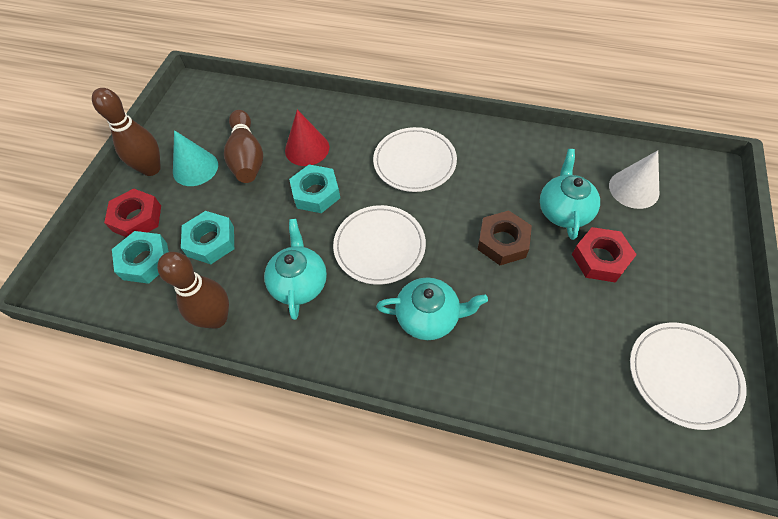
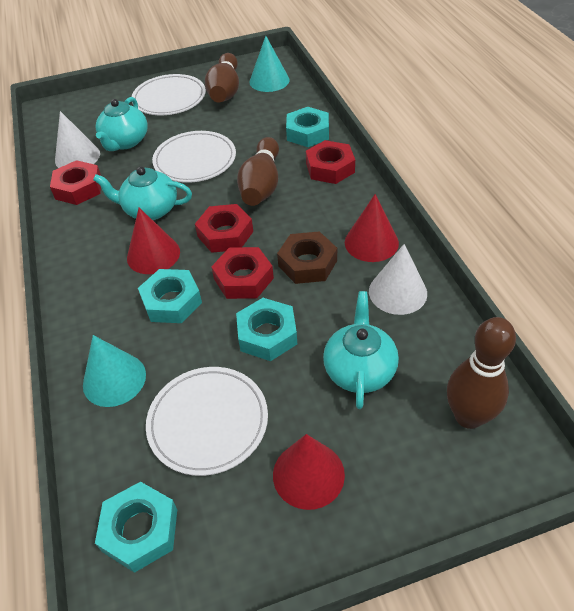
red cone: [285,110,329,166] = 1 -> [127,208,180,274] [273,434,345,510] [345,194,399,262] = 3
red nut: [104,188,161,237] [572,227,637,283] = 2 -> [50,160,101,205] [195,204,253,253] [211,247,274,299] [306,140,355,184] = 4
turquoise cone: [173,130,218,186] = 1 -> [83,335,146,407] [250,36,289,92] = 2
turquoise nut: [112,231,169,284] [181,211,234,264] [289,164,340,213] = 3 -> [95,482,177,573] [138,269,202,323] [236,298,297,361] [286,107,329,147] = 4
white cone: [609,150,659,209] = 1 -> [55,111,100,168] [369,244,427,315] = 2

